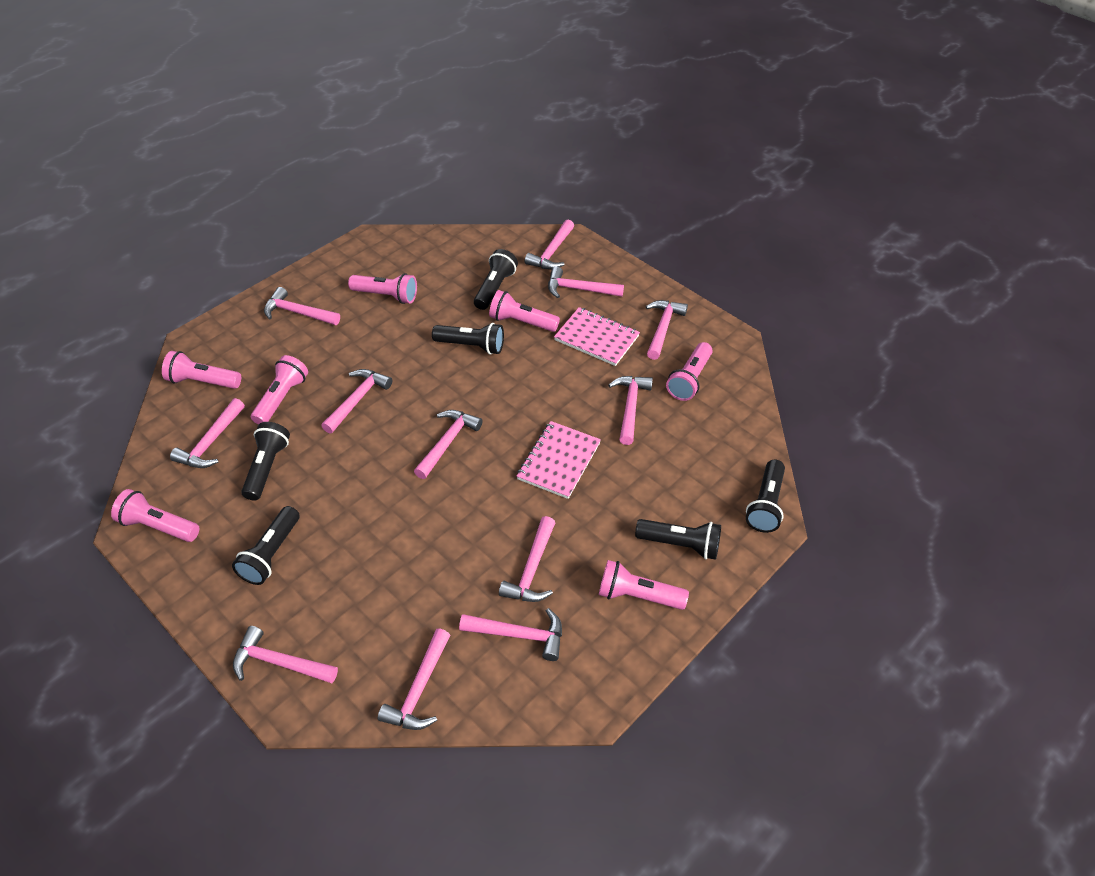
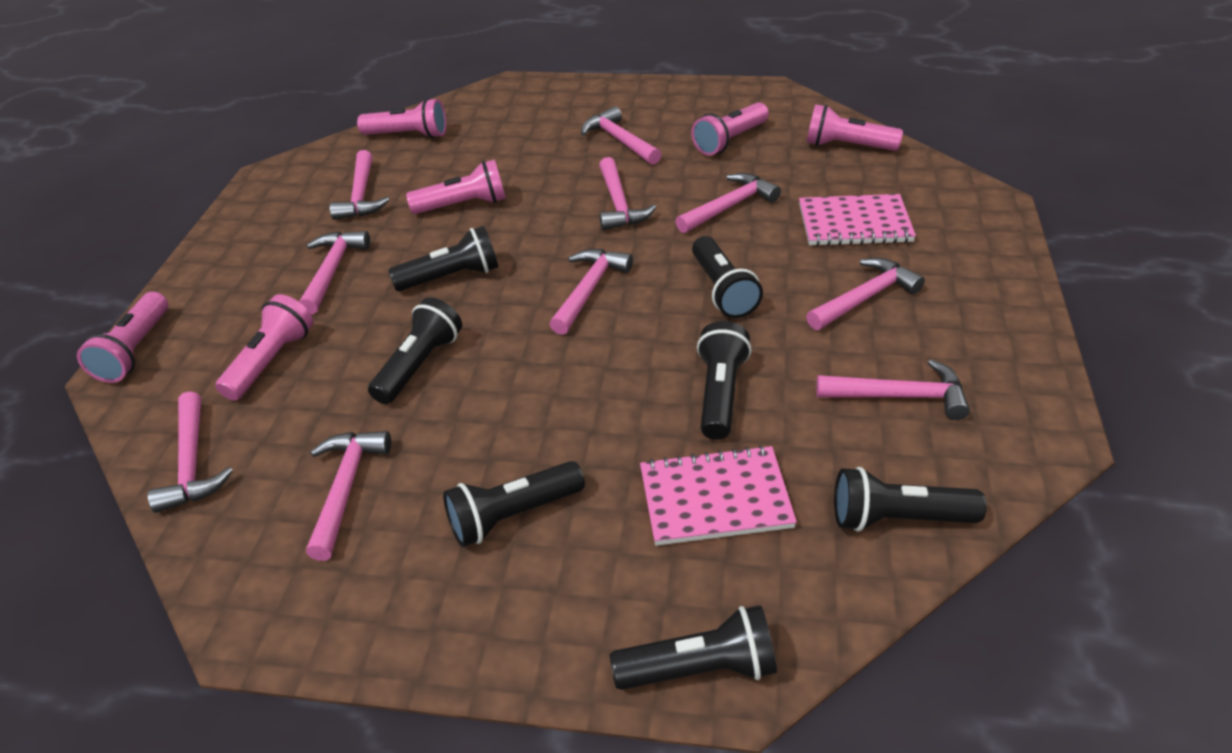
black flashlight: [232,506,300,585] [241,422,290,500] [432,323,504,355] [474,249,518,310] [635,519,721,560] [746,460,785,533] = 6 -> [368,297,462,404] [388,226,499,291] [443,461,585,547] [610,605,777,690] [692,236,763,318] [697,321,752,440] [834,467,987,532] = 7
pink flashlight: [111,489,199,542] [162,351,241,389] [251,355,308,425] [348,273,417,304] [489,290,560,332] [599,560,689,610] [666,342,713,401] = 7 -> [77,292,168,383] [215,294,313,401] [357,98,447,138] [406,159,506,214] [692,102,769,156] [806,104,903,151] = 6
pink hammer: [170,398,245,468] [233,626,338,683] [264,287,340,325] [321,369,392,433] [378,629,451,730] [414,410,483,479] [459,608,562,661] [499,516,555,602] [525,220,574,270] [548,267,624,298] [608,376,653,445] [646,300,688,360] = 12 -> [148,391,233,513] [299,231,370,314] [306,431,391,561] [330,150,389,220] [549,249,633,335] [581,106,661,165] [599,157,656,231] [675,173,781,233] [806,258,925,330] [816,359,970,420] = 10

